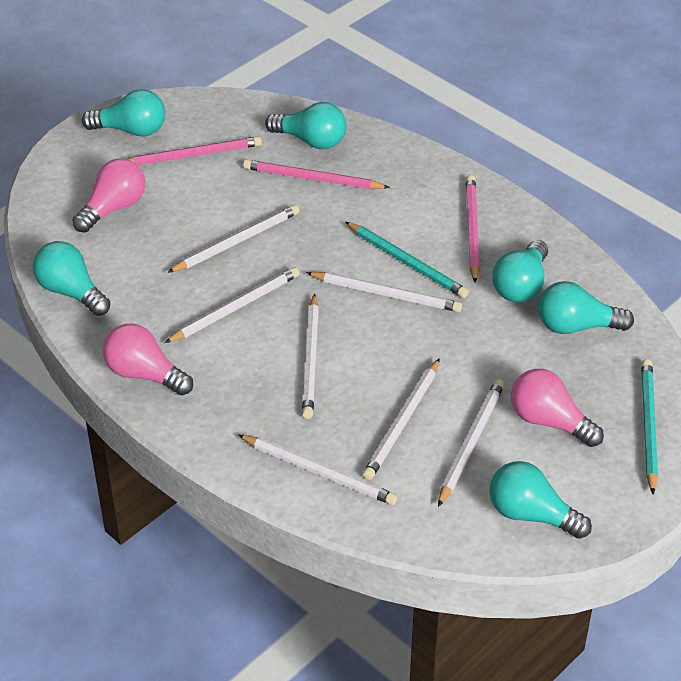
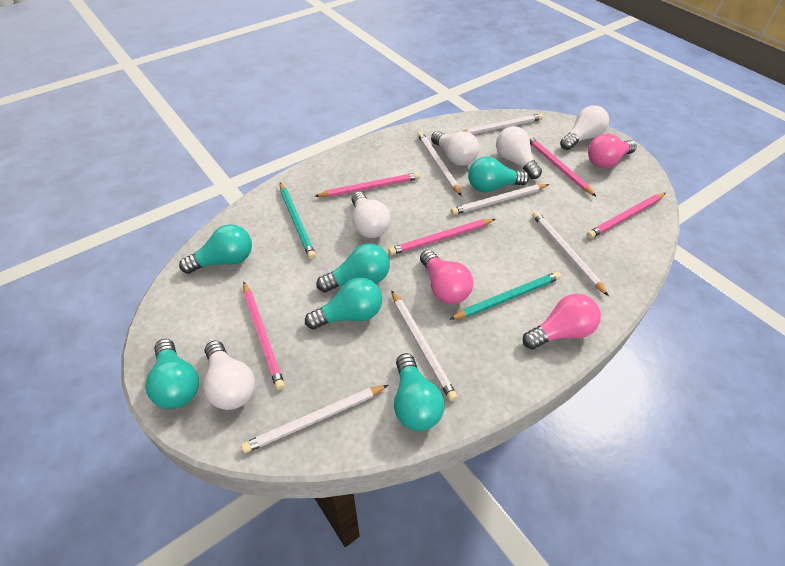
pink pencil: [128,136,262,165] [243,159,390,189] [466,175,480,283] = 3 -> [243,282,285,390] [314,172,420,197] [388,219,495,255] [529,135,596,196] [587,193,666,238] = 5
white light bulb: none = 0 -> [204,341,255,410] [351,192,390,238] [431,131,479,166] [496,126,542,179] [560,105,609,150] = 5
white pencil: [164,267,300,343] [167,205,299,273] [238,435,398,505] [302,293,319,419] [306,272,462,312] [362,358,440,480] [438,379,505,507] = 7 -> [241,385,388,453] [391,290,458,401] [417,132,461,196] [451,184,549,215] [463,113,543,134] [532,211,609,296] = 6

